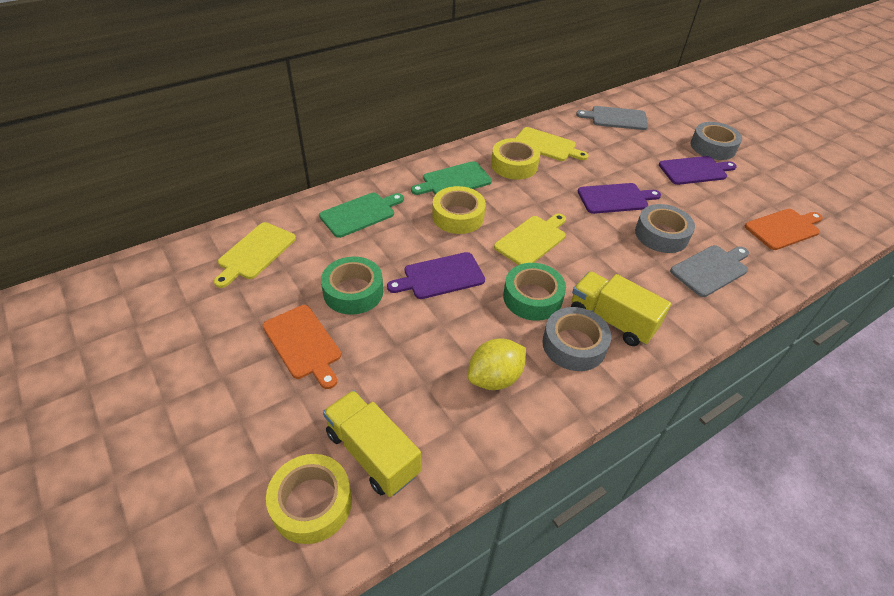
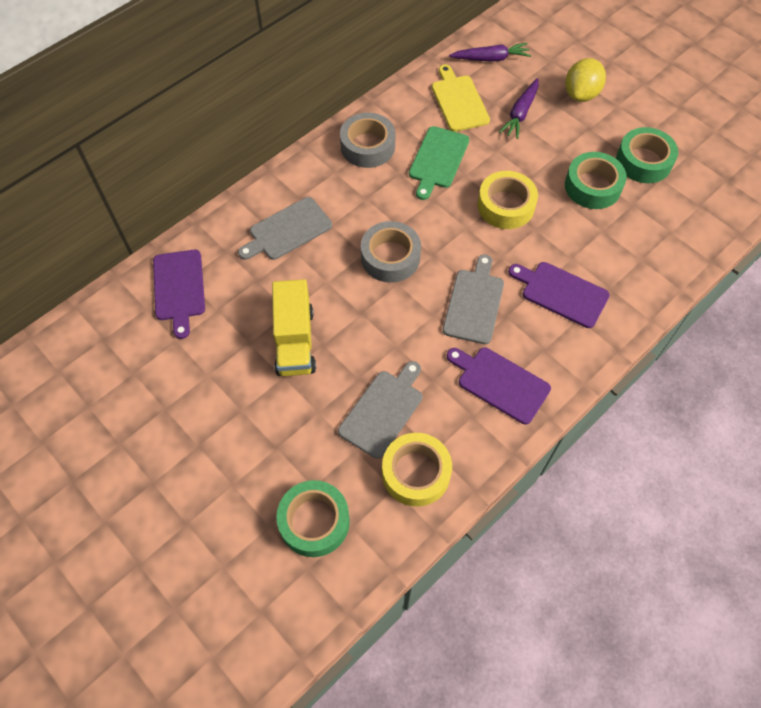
green cutting board: [319,193,404,238] [411,161,492,195] = 2 -> [409,126,469,200] = 1
green tape: [321,257,383,315] [503,263,566,321] = 2 -> [276,480,350,557] [565,152,627,209] [616,127,678,183] = 3
grey cutting board: [576,106,648,130] [670,245,749,297] = 2 -> [238,197,332,260] [338,361,422,459] [443,254,504,344] = 3
grey tape: [542,307,611,371] [635,204,695,253] [690,122,742,160] = 3 -> [340,113,395,168] [361,221,421,283] = 2
orange cutting board: [263,305,341,389] [745,209,823,250] = 2 -> none = 0
purple carrot: none = 0 -> [449,43,531,62] [499,78,539,139] = 2
yellow cutting board: [214,222,296,288] [494,214,566,265] [516,127,589,161] = 3 -> [432,64,490,132] = 1
yellow tape: [266,454,352,544] [432,186,486,234] [491,138,540,180] = 3 -> [382,433,452,507] [478,171,538,229] = 2
yellow truck: [323,390,421,497] [571,271,671,346] = 2 -> [272,279,316,376] = 1

